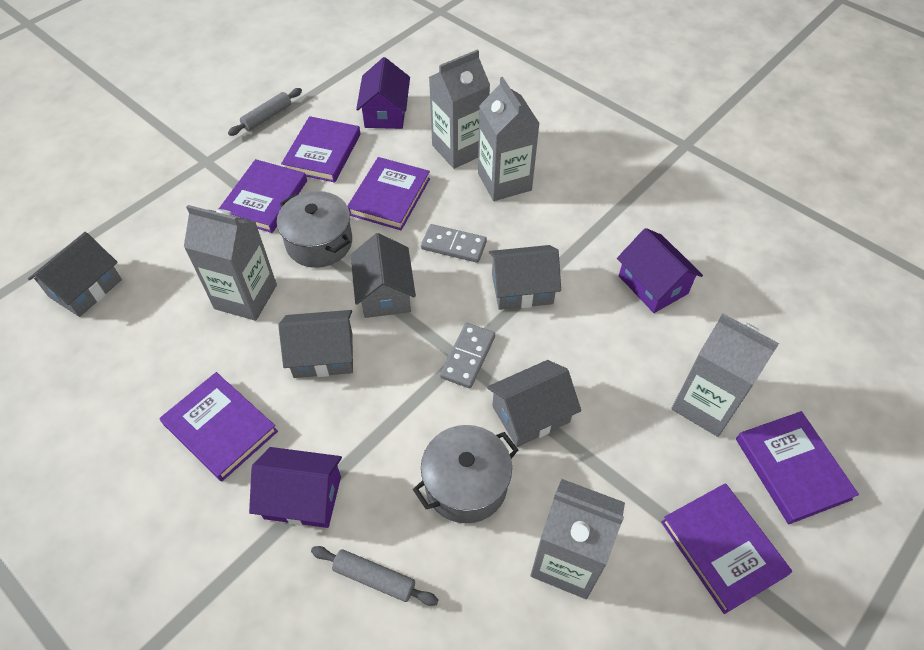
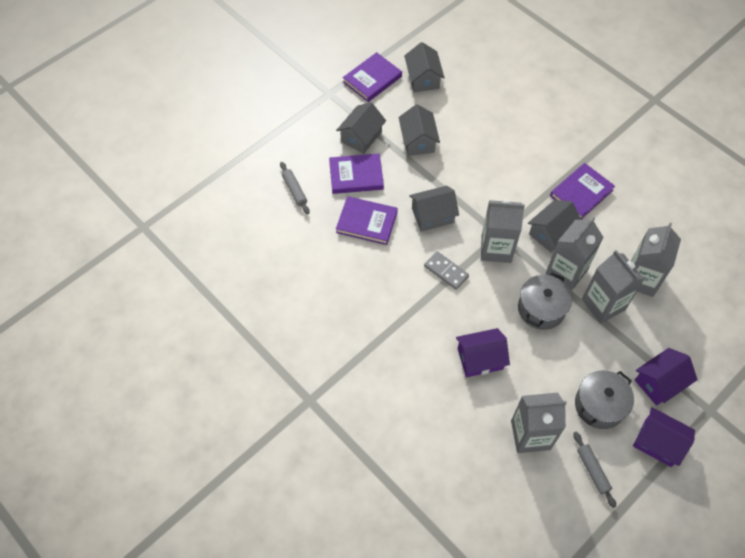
grey domino: [421,224,487,263] [440,323,495,388] = 2 -> [424,251,469,290] = 1
purple book: [160,372,278,481] [219,159,307,233] [281,116,360,183] [348,157,430,230] [661,483,792,614] [736,411,859,524] = 6 -> [329,153,384,194] [336,196,398,245] [343,52,402,102] [550,163,615,219] = 4

